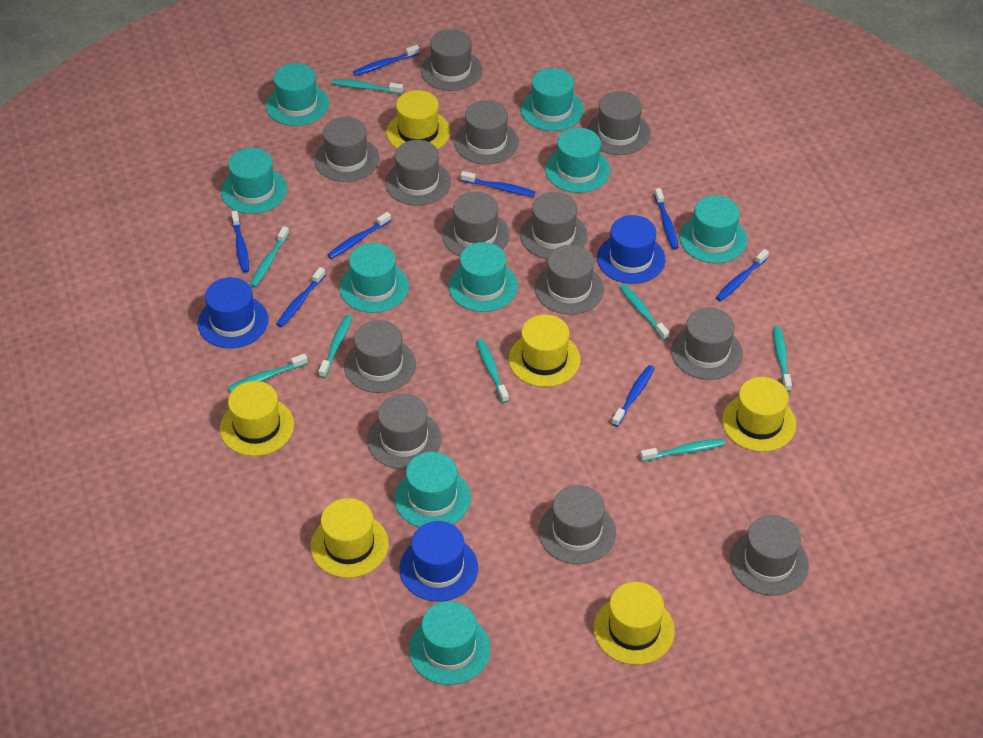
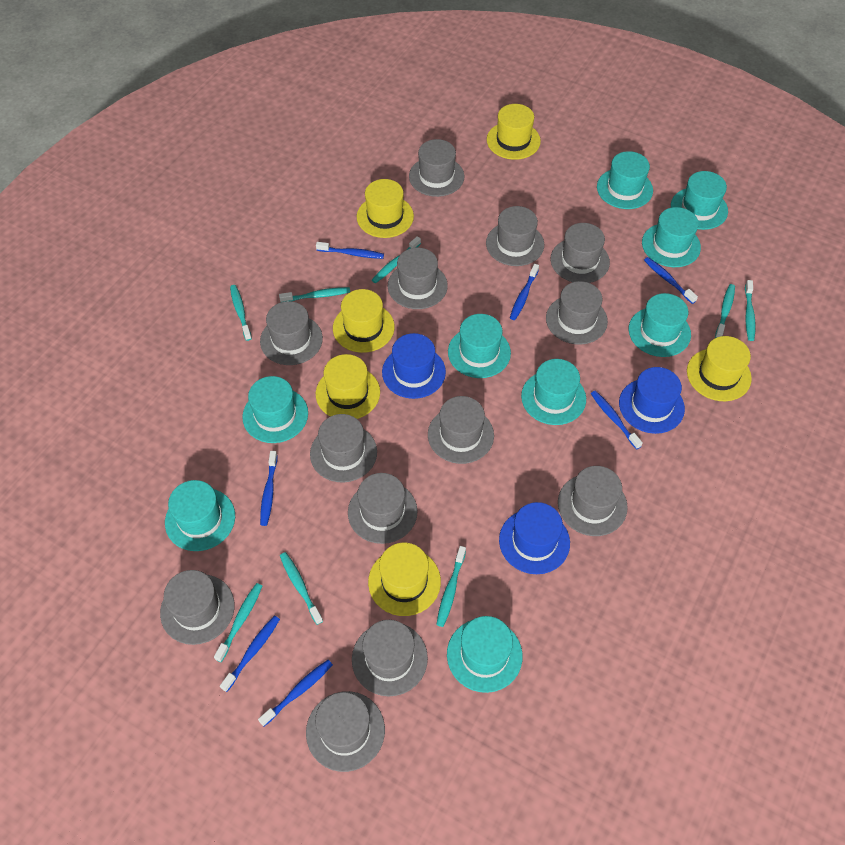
blue toothbrush: [231,211,249,273] [276,267,325,327] [328,212,391,259] [353,45,420,76] [461,171,535,197] [612,365,655,427] [654,188,679,249] [716,249,769,301] = 8 -> [220,616,280,692] [258,660,333,726] [260,451,278,526] [316,242,384,259] [510,264,539,320] [591,390,643,450] [644,257,698,304] = 7

